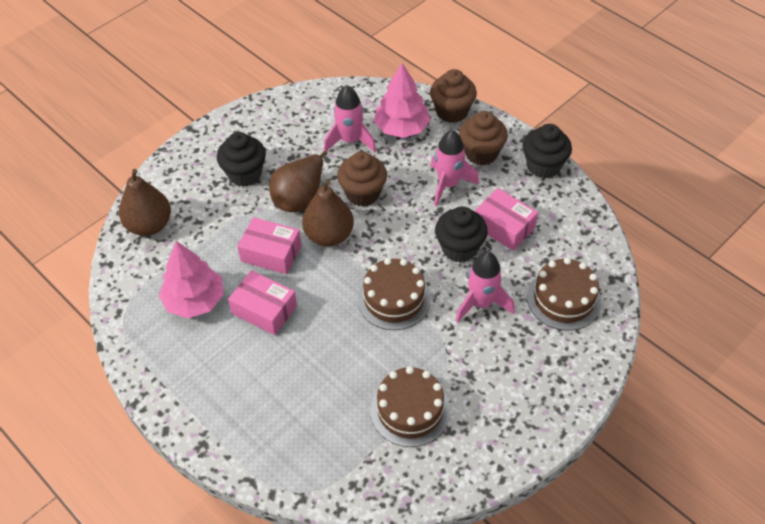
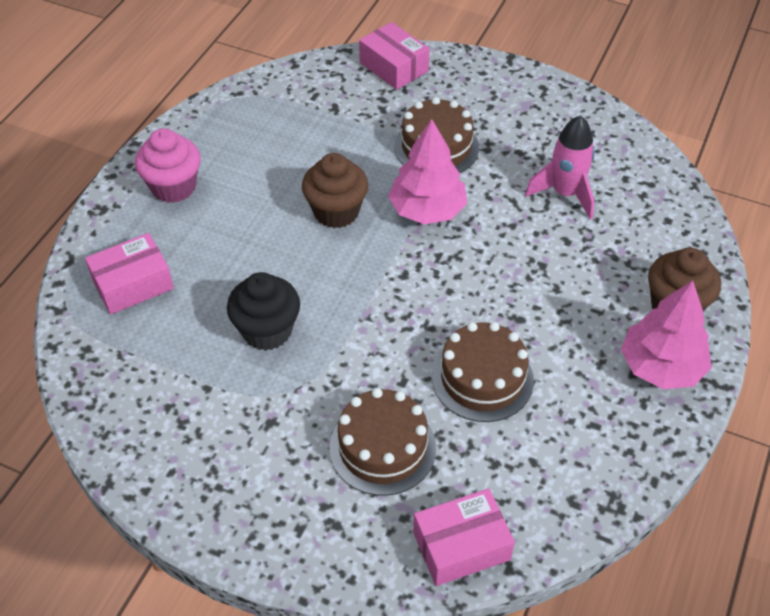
black cupcake: [217,132,266,187] [435,206,488,263] [523,124,572,178] = 3 -> [227,272,300,351] = 1
brown cupcake: [337,152,387,207] [430,69,477,123] [459,111,508,165] = 3 -> [302,153,368,228] [648,248,721,311] = 2
brown pear: [119,169,171,236] [269,151,327,212] [302,180,354,246] = 3 -> none = 0
pink cupcake: none = 0 -> [135,128,201,203] = 1
pink rocket: [324,85,376,152] [430,130,479,206] [456,251,515,323] = 3 -> [525,115,595,219] = 1

